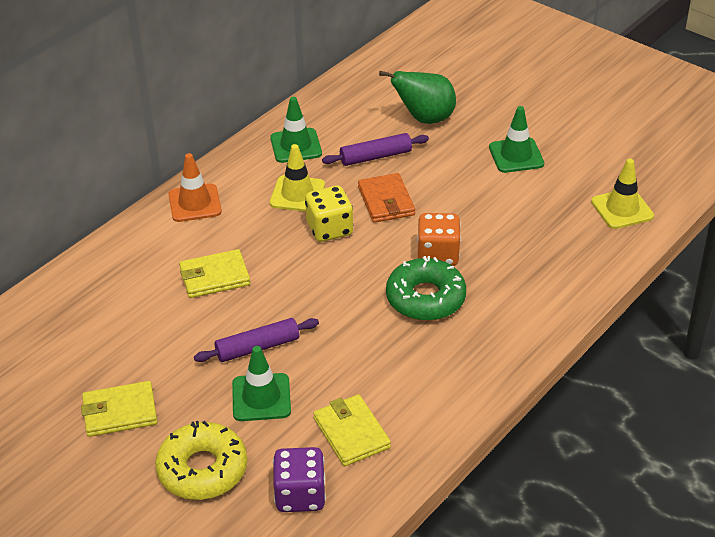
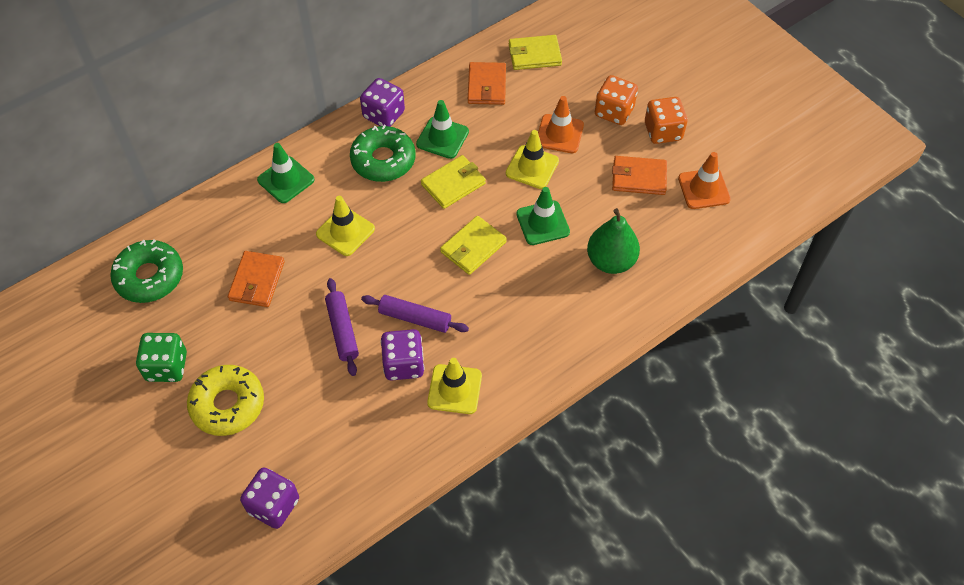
green dice: none = 0 -> [136,333,187,382] = 1
green donut: [386,256,466,321] = 1 -> [110,240,183,303] [350,125,416,182] = 2
orange dice: [417,213,461,266] = 1 -> [595,75,638,125] [645,97,688,144] = 2
orange traffic cone: [169,153,222,222] = 1 -> [538,96,584,153] [678,152,731,209] = 2
orange wallet: [358,173,415,223] = 1 -> [228,251,284,307] [468,62,506,105] [612,156,667,195] = 3
purple dice: [273,447,326,512] = 1 -> [240,467,299,529] [360,78,405,127] [380,329,424,380] = 3
yellow dice: [305,186,353,242] = 1 -> none = 0
yellow traffic cone: [270,144,325,212] [591,159,654,229] = 2 -> [316,196,375,256] [427,358,482,414] [506,130,559,189] = 3

